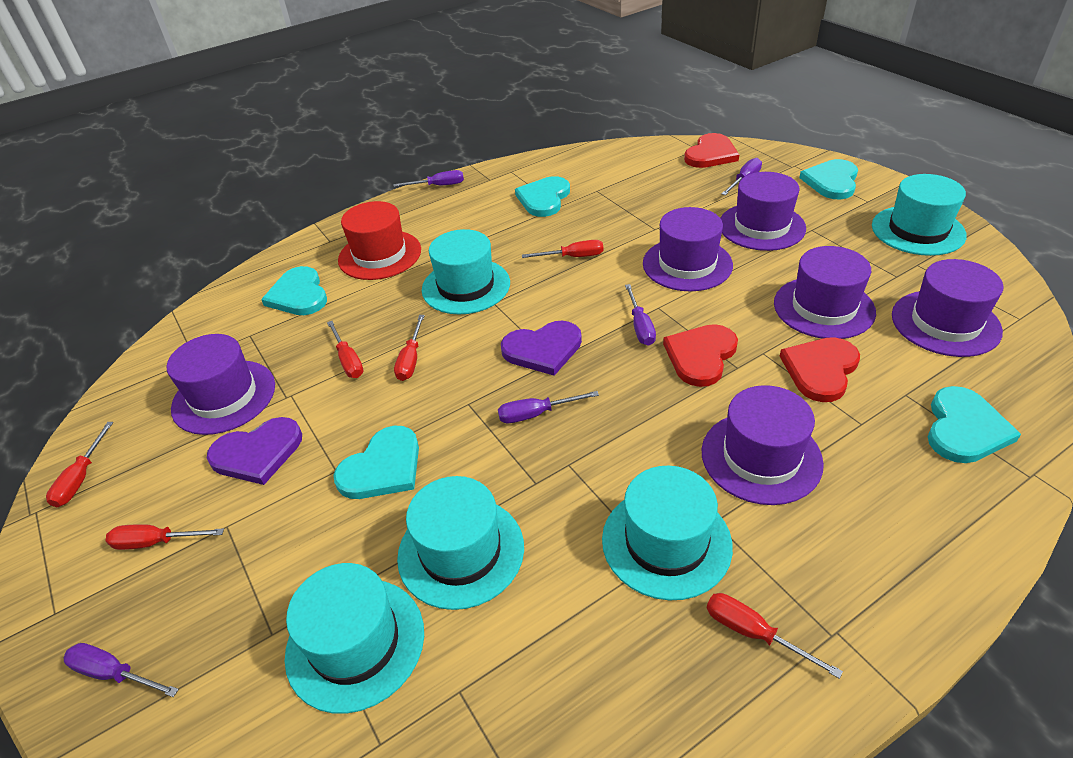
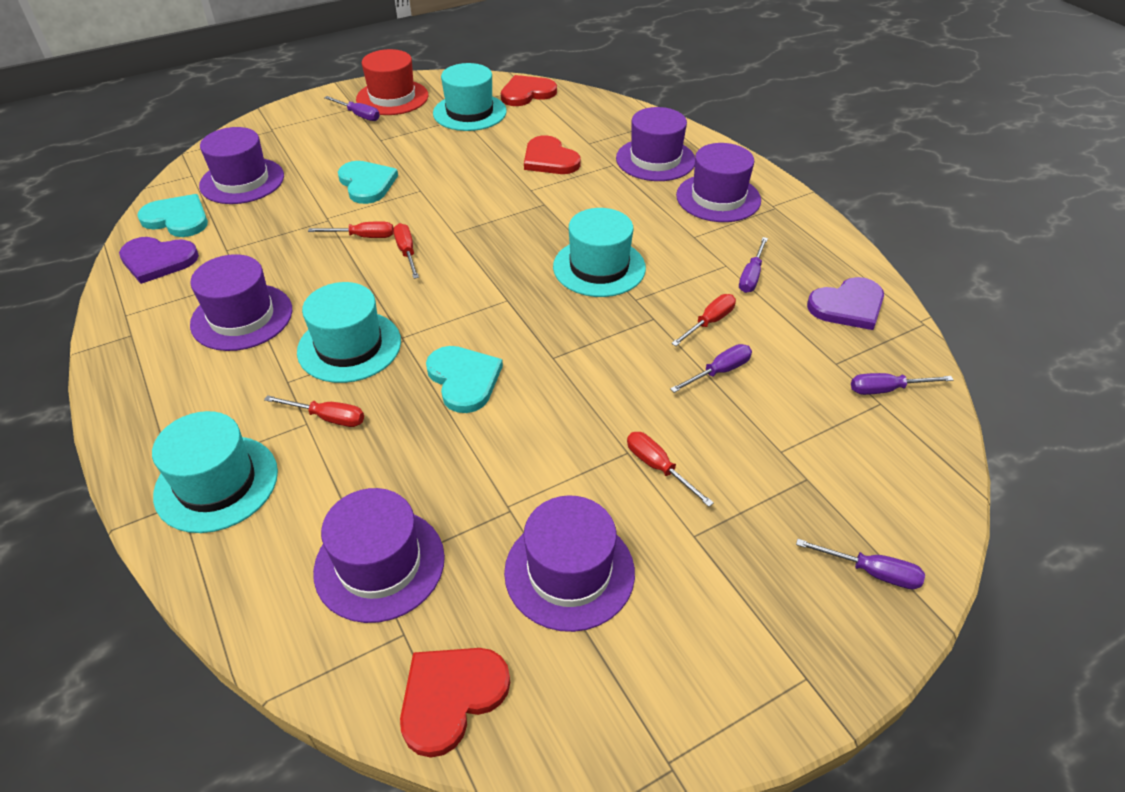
red screwdriver: [46,422,113,507] [106,524,224,550] [327,321,364,378] [394,315,425,381] [522,240,603,258] [707,593,843,679] = 6 -> [264,395,364,427] [308,221,394,238] [393,223,419,279] [627,432,714,507] [671,294,736,346] = 5
turquoise hat: [285,563,424,714] [397,476,524,610] [422,229,510,314] [602,466,733,600] [872,174,967,256] = 5 -> [152,411,278,533] [297,282,401,383] [433,63,507,131] [553,208,646,297] = 4
turquoise heart: [261,266,327,315] [333,426,419,499] [515,176,570,217] [799,159,858,199] [928,386,1021,463] = 5 -> [137,194,208,237] [338,161,398,204] [426,346,503,413] = 3

